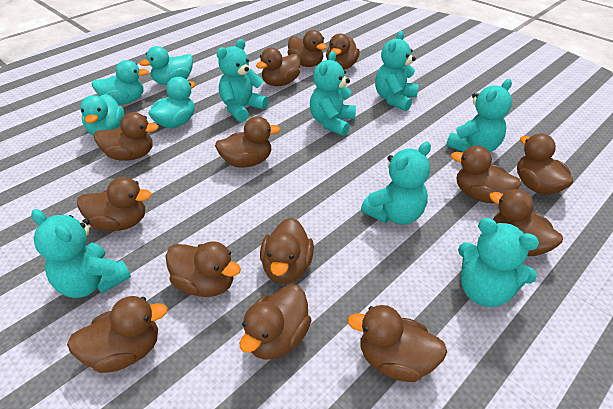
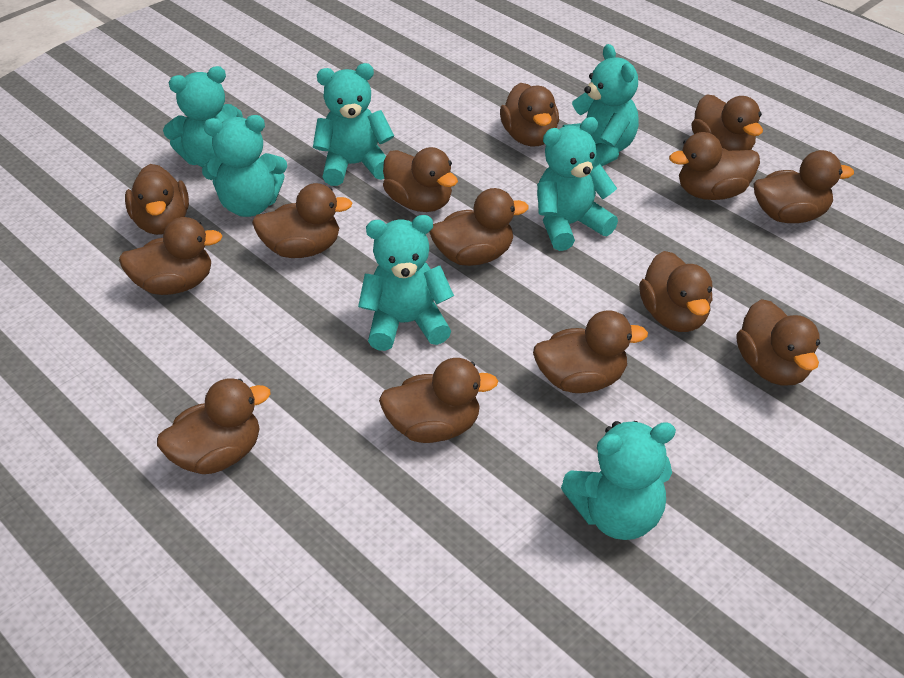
turquoise duck: [80,94,124,136] [92,60,149,105] [140,46,193,85] [148,77,196,128] = 4 -> none = 0

